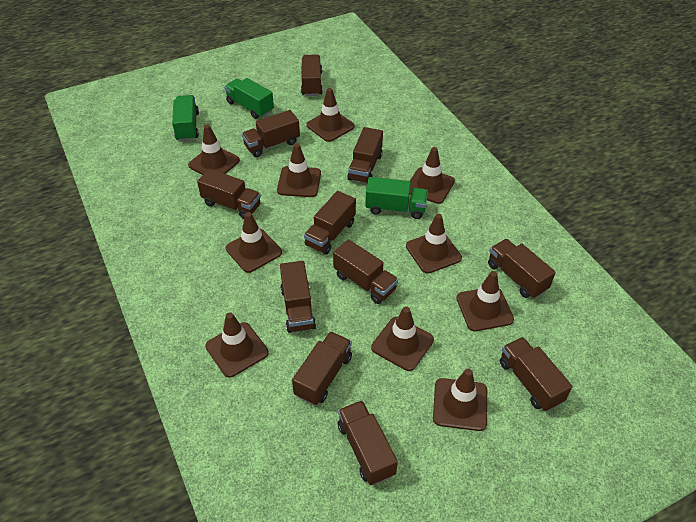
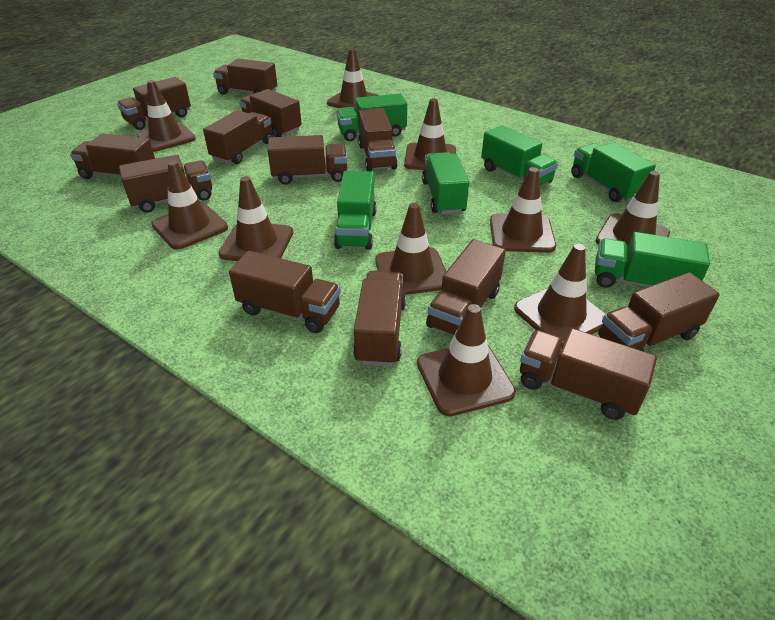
brown truck: [197,169,261,219] [242,110,300,157] [280,261,316,333] [292,331,352,405] [301,55,323,96] [304,191,356,255] [333,239,398,304] [338,400,398,485] [347,127,383,183] [488,239,556,299] [500,337,572,412] = 11 -> [70,133,155,179] [117,77,191,130] [119,155,212,213] [203,110,273,164] [213,59,277,94] [229,251,341,333] [239,89,302,137] [267,135,347,185] [353,271,406,366] [358,108,398,171] [426,239,506,336] [520,328,657,420] [598,272,720,351] = 13
green truck: [172,95,199,141] [224,78,274,119] [365,177,428,219] = 3 -> [334,171,377,250] [336,94,407,141] [422,152,469,214] [481,125,558,187] [571,142,656,202] [595,232,710,288] = 6

